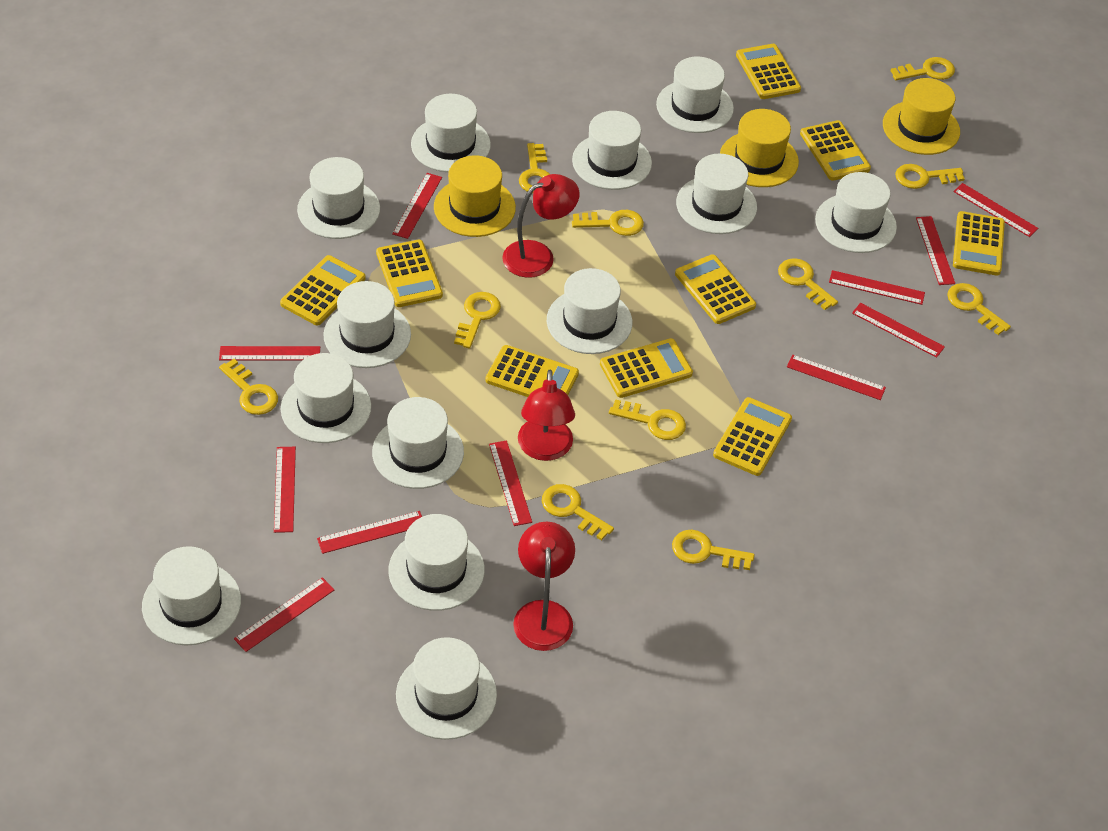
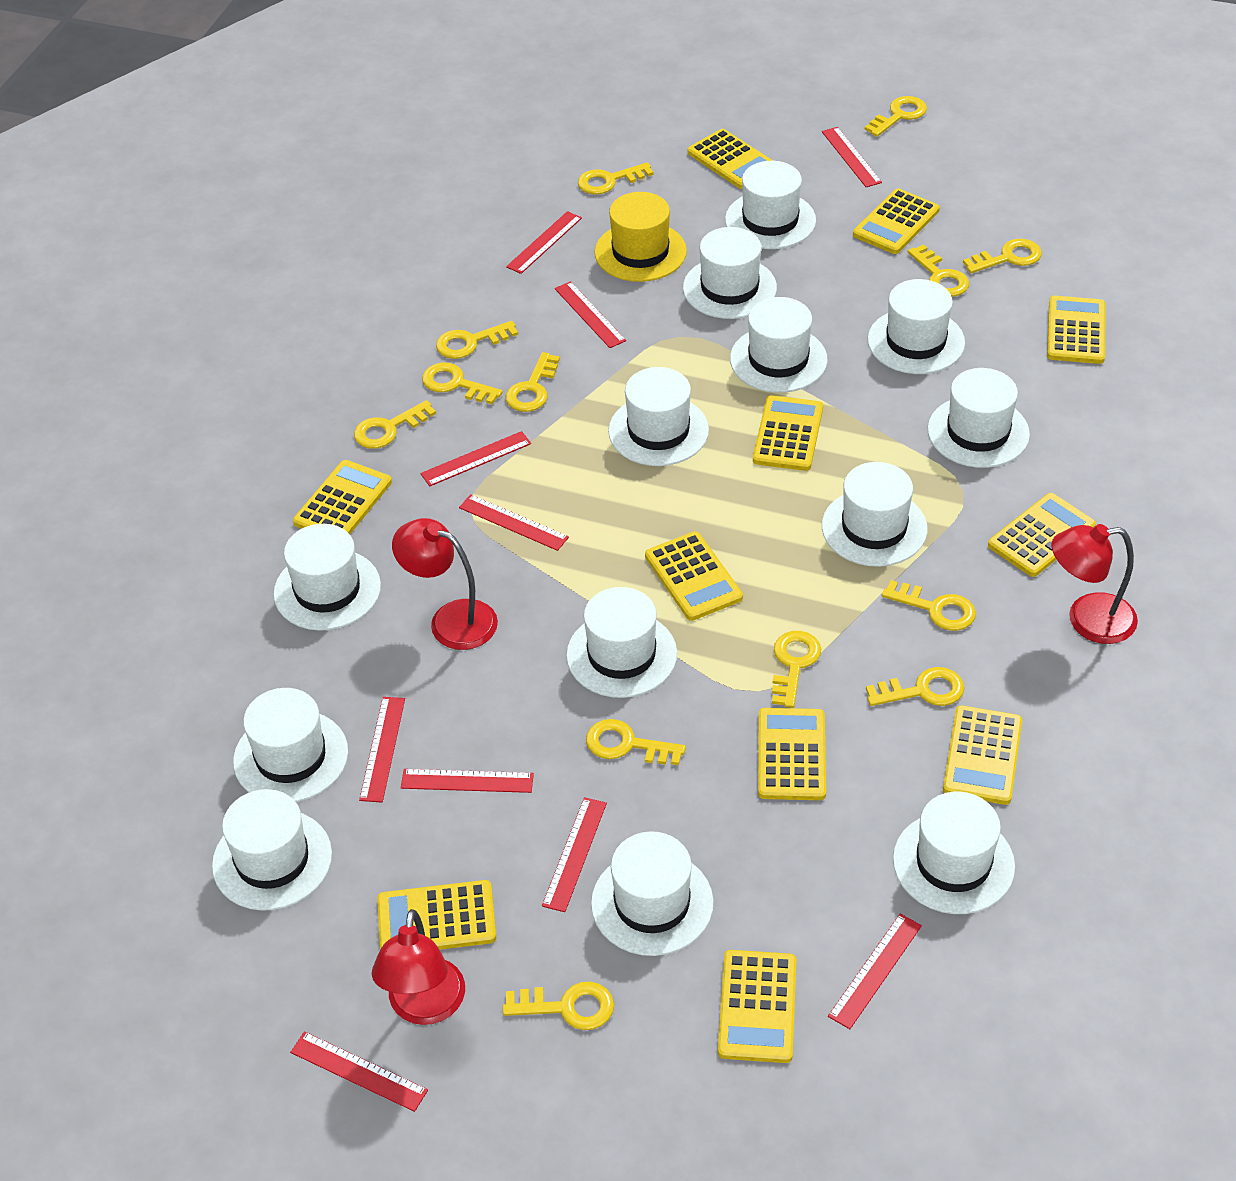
red ruler: [219,346,320,360] [234,577,335,652] [274,447,296,533] [317,511,422,554] [392,173,442,239] [489,440,532,526] [787,355,886,400] [829,270,925,305] [852,303,945,358] [916,216,955,285] [953,183,1038,237] = 11 -> [290,1031,428,1112] [359,697,405,802] [401,769,534,793] [420,431,531,486] [459,494,569,551] [506,211,582,274] [542,797,607,912] [555,281,626,348] [822,127,882,187] [828,914,922,1029] = 10
yellow calculator: [280,255,366,326] [376,240,443,307] [485,345,579,397] [600,338,693,398] [675,254,756,324] [713,397,792,476] [736,44,801,99] [800,120,871,181] [953,211,1005,276] = 9 -> [293,460,392,534] [377,880,496,950] [645,531,743,621] [687,129,773,189] [718,950,797,1063] [753,395,823,471] [758,708,826,800] [853,188,940,254] [943,705,1022,805] [988,493,1096,577] [1047,296,1106,364] = 11
yellow hat: [434,155,516,237] [720,109,799,187] [883,78,960,155] = 3 -> [595,192,687,282] = 1
yellow key: [219,359,278,415] [454,292,501,349] [519,143,550,192] [542,484,614,541] [572,210,644,236] [609,399,686,440] [672,530,754,570] [778,258,838,310] [891,57,955,80] [895,164,965,189] [947,283,1011,335] = 11 -> [354,400,436,449] [422,363,503,404] [436,321,518,359] [503,982,614,1030] [506,352,560,412] [578,162,654,195] [586,719,686,765] [772,631,821,708] [865,96,927,137] [866,667,964,706] [882,580,976,631] [908,244,969,297] [963,239,1042,273] = 13

